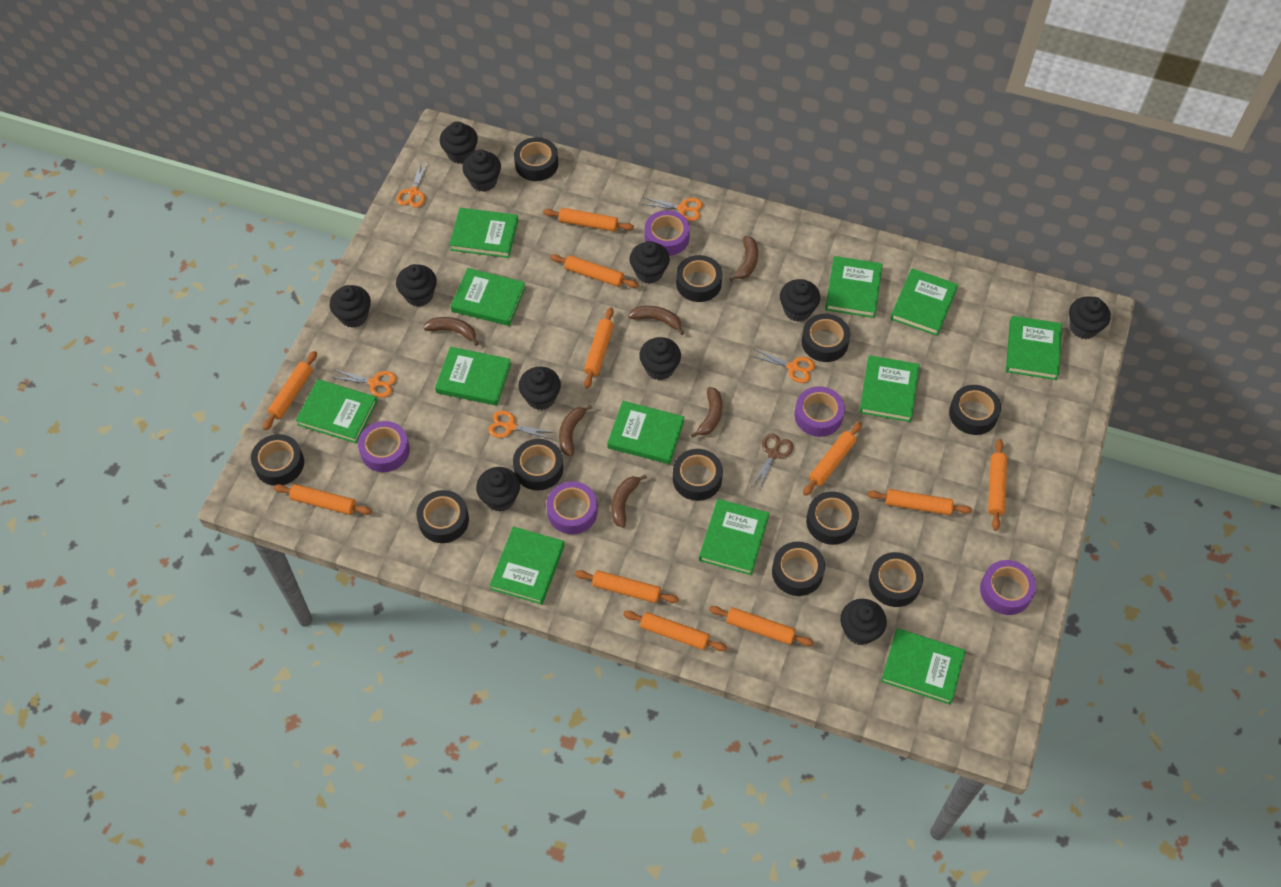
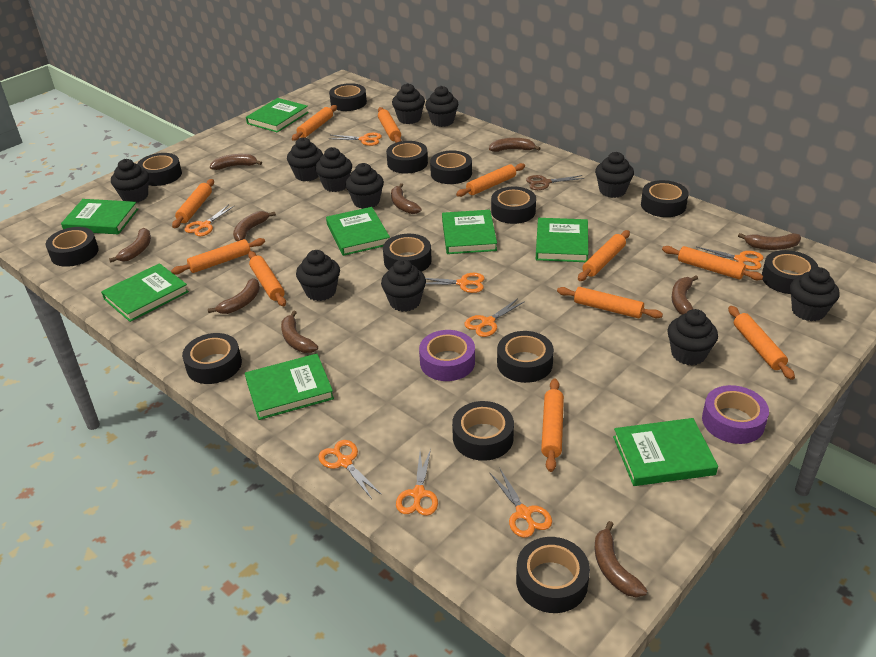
black tape: [251,434,304,486] [416,490,469,543] [513,439,563,491] [514,137,558,181] [673,449,723,501] [676,255,722,302] [772,541,825,596] [801,314,850,362] [806,491,859,545] [869,552,923,607] [949,385,1001,435] = 11 -> [46,227,99,267] [137,153,182,186] [182,333,242,384] [329,83,367,111] [383,234,432,272] [386,141,428,173] [430,150,472,184] [452,401,514,461] [491,187,536,224] [497,331,554,383] [516,537,590,613] [641,180,689,217] [762,250,818,294] = 13
brown banana: [423,317,479,346] [559,405,592,456] [611,474,647,528] [628,306,684,335] [691,387,723,438] [729,236,758,281] = 6 -> [109,228,151,263] [208,278,260,314] [210,154,262,170] [233,211,276,241] [281,310,318,353] [391,183,422,214] [489,138,541,152] [594,521,647,597] [671,275,698,315] [738,233,801,250] = 10
green book: [296,379,377,443] [435,347,511,406] [449,208,518,258] [451,268,526,326] [490,527,565,605] [607,401,684,464] [699,499,769,575] [825,256,883,318] [859,355,920,422] [881,628,966,705] [890,268,958,336] [1006,316,1062,380] = 12 -> [61,199,138,234] [101,263,189,322] [245,354,334,420] [246,98,309,133] [326,207,390,256] [442,210,497,254] [536,218,588,262] [613,418,718,486] = 8
orange scissors: [331,370,396,397] [396,162,428,208] [488,410,555,439] [642,198,703,221] [752,349,815,383] = 5 -> [185,205,235,236] [318,440,382,499] [330,133,382,146] [396,449,438,516] [425,273,485,293] [465,299,525,337] [490,469,552,538] [697,247,764,270] = 8
purple tape: [358,421,410,472] [547,481,598,534] [645,210,690,256] [794,386,845,437] [980,560,1036,615] = 5 -> [419,330,475,381] [702,385,769,444] = 2

